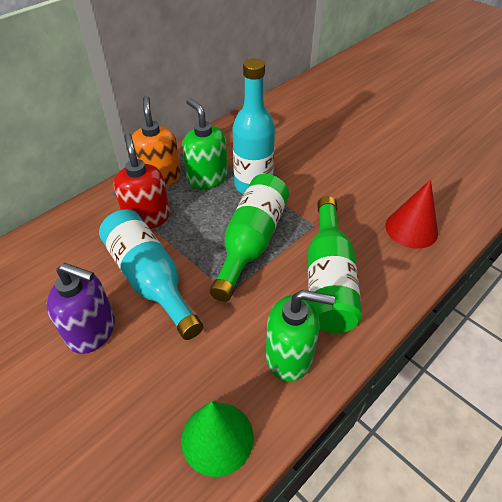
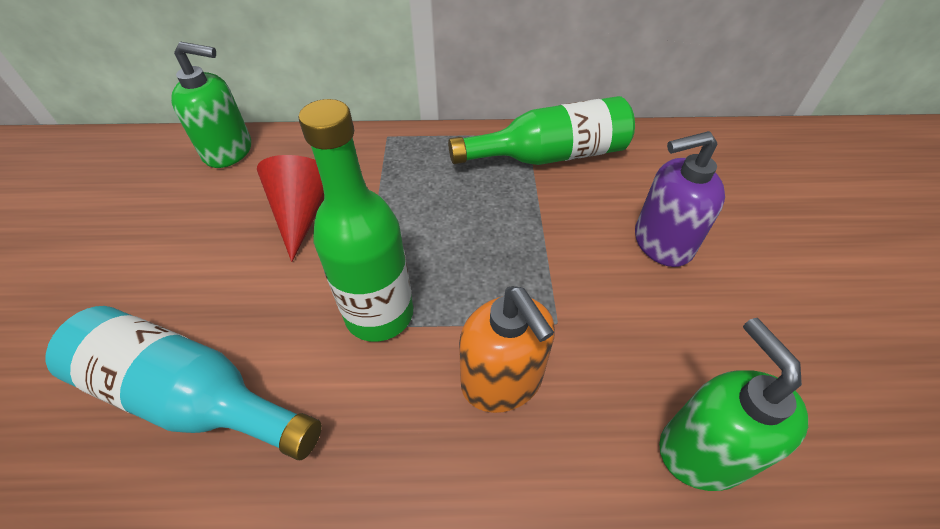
green cone: [181,401,254,477] = 1 -> none = 0
red soap dispenser: [114,133,170,229] = 1 -> none = 0
turquoise bottle: [99,209,203,340] [232,58,275,194] = 2 -> [46,306,322,460] = 1

